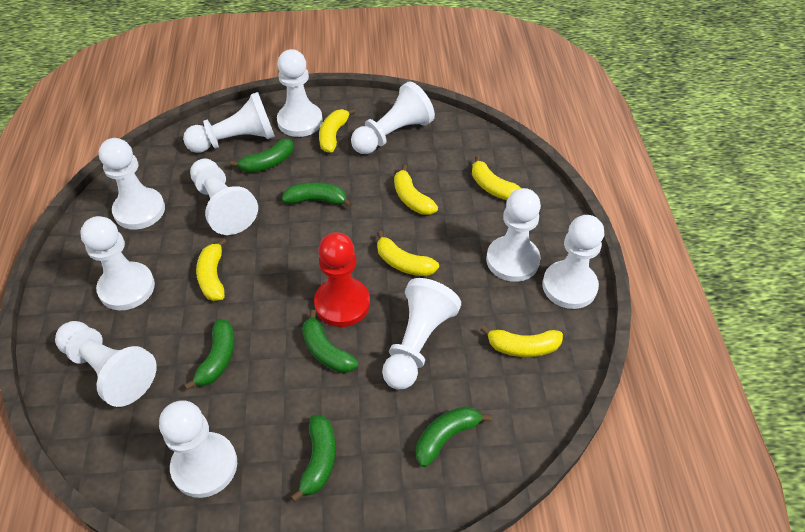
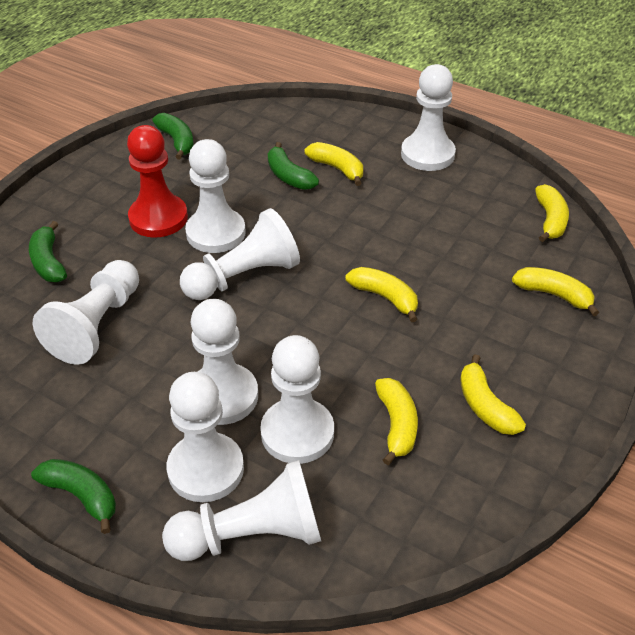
green banana: [185,319,235,390] [230,138,294,173] [282,182,352,207] [290,415,336,502] [302,310,358,373] [416,406,492,467] = 6 -> [29,221,67,282] [31,459,116,534] [152,113,194,160] [268,142,319,190] = 4
white pawn: [55,321,157,407] [80,216,155,310] [99,138,165,230] [159,400,237,498] [183,92,275,153] [190,159,258,235] [277,49,323,137] [351,81,435,154] [382,278,461,389] [486,188,541,282] [542,215,604,309] = 11 -> [33,260,139,365] [162,460,321,561] [167,372,244,502] [180,208,300,300] [185,139,246,253] [191,299,258,425] [260,335,334,464] [401,64,456,171] = 8

